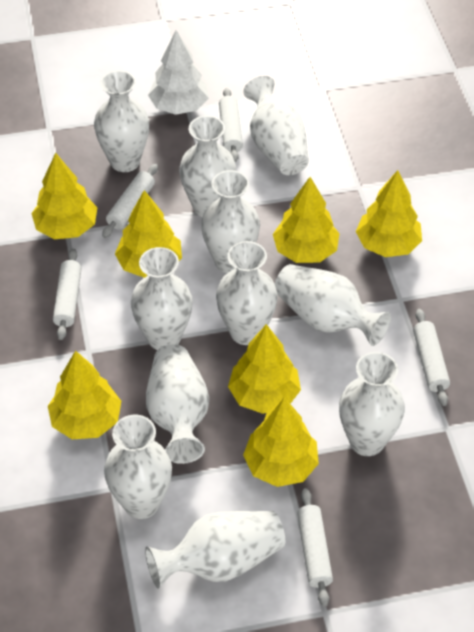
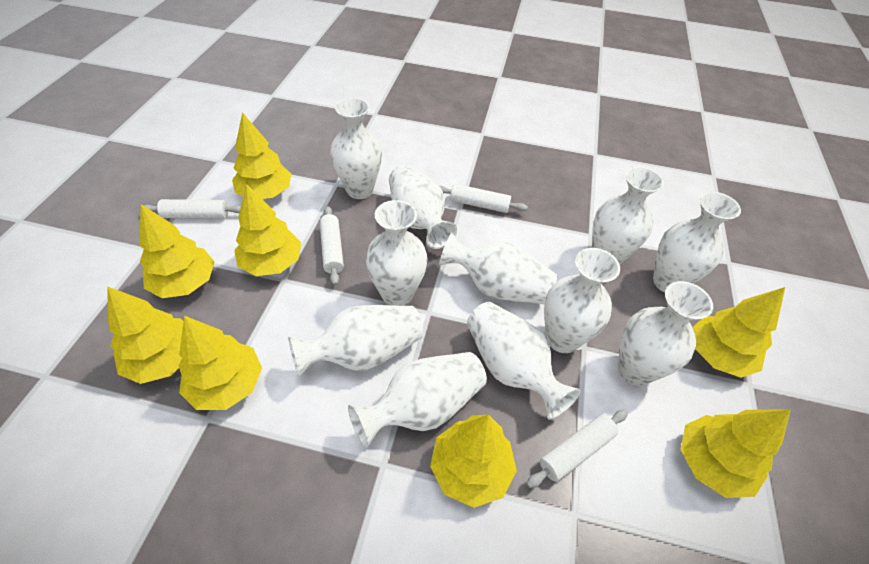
white rolling pin: [53,249,82,340] [102,164,158,238] [219,88,243,162] [297,488,333,607] [413,309,450,406] = 5 -> [144,199,241,218] [320,206,344,285] [439,184,528,213] [526,410,628,488] = 4
white tree: [148,30,209,115] = 1 -> none = 0
yellow tree: [31,153,97,239] [48,350,121,439] [115,190,182,278] [228,324,301,414] [243,397,319,487] [273,177,339,263] [356,170,422,257] = 7 -> [108,287,184,384] [139,204,215,298] [178,315,262,410] [232,112,292,199] [234,184,301,276] [430,415,517,508] [680,409,791,498] [692,287,785,378] = 8

